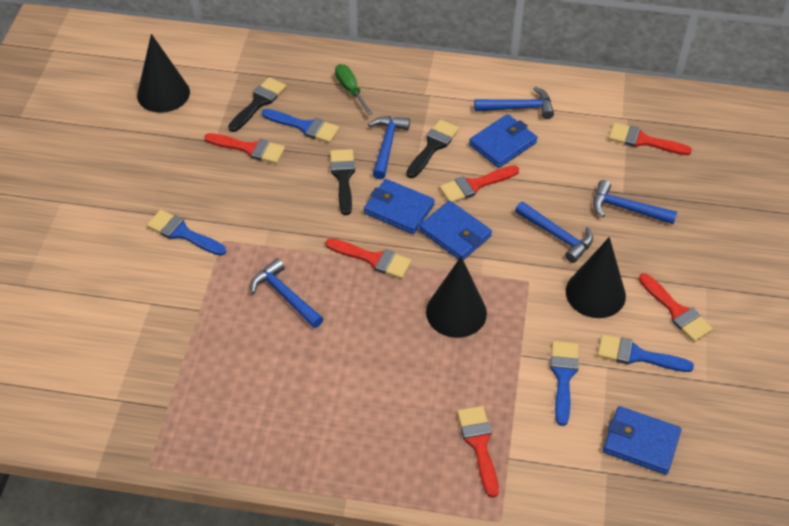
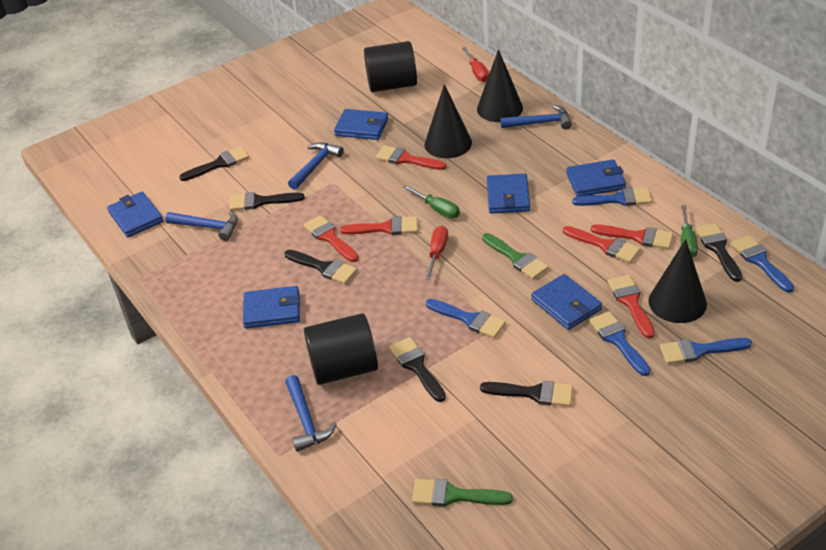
black brush: [228,77,286,132] [330,149,355,215] [406,120,459,178] = 3 -> [179,146,249,181] [229,192,305,211] [285,250,357,284] [389,337,446,402] [480,381,573,407] [695,223,742,282] = 6
black cylinder: none = 0 -> [304,313,378,385] [364,41,417,92] = 2
blue brush: [146,210,226,256] [262,109,339,143] [550,341,579,426] [597,334,694,372] = 4 -> [426,299,506,338] [572,188,652,206] [589,311,651,376] [660,338,752,364] [731,235,794,293] = 5
blue hammer: [250,258,323,328] [368,116,410,179] [474,87,554,119] [515,201,593,263] [593,180,677,224] = 5 -> [165,211,238,241] [285,375,337,452] [288,142,344,190] [500,105,572,130] = 4
blue wallet: [364,179,435,234] [419,201,492,260] [469,114,537,168] [603,406,681,475] = 4 -> [107,192,164,237] [243,286,300,328] [334,109,389,140] [487,174,530,213] [531,274,602,330] [566,159,626,197] = 6
green brush: none = 0 -> [412,479,513,507] [482,233,549,279] = 2
green screwdriver: [335,64,372,115] = 1 -> [403,185,460,218] [681,205,698,258] = 2
red screwdriver: none = 0 -> [425,226,448,280] [462,47,489,82] = 2

